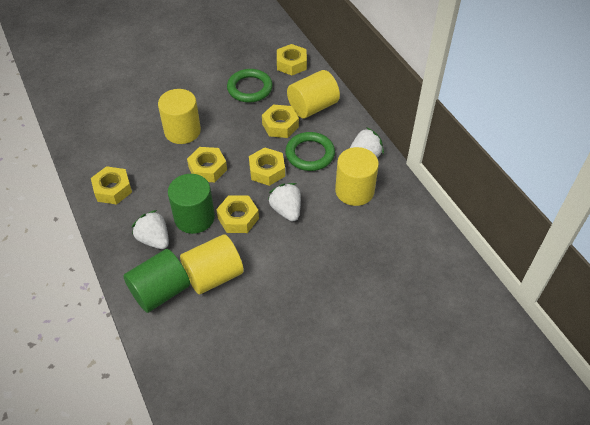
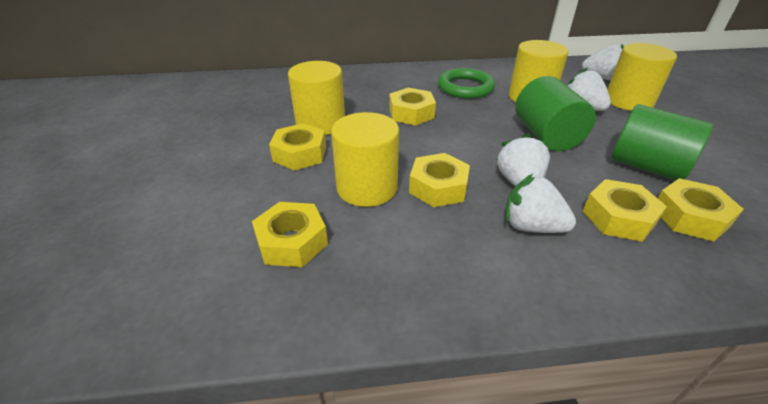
green ring: [227,69,273,103] [285,132,335,171] = 2 -> [438,68,495,99] = 1
white strawberry: [131,210,169,249] [268,183,301,221] [350,127,384,157] = 3 -> [496,133,550,187] [505,174,576,233] [567,67,611,111] [582,44,624,80] = 4

